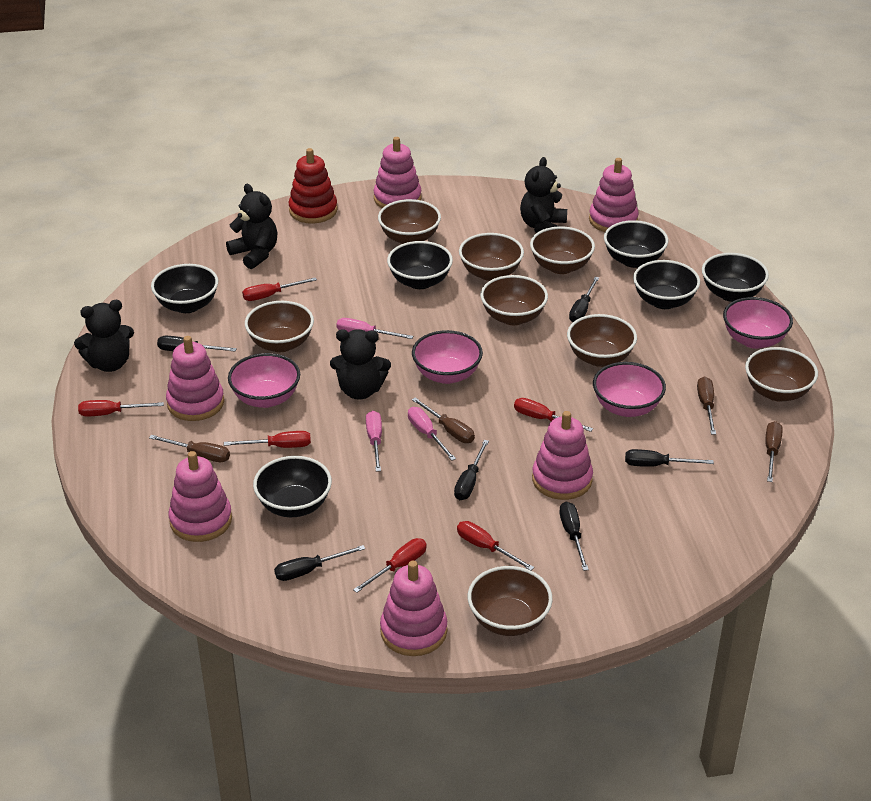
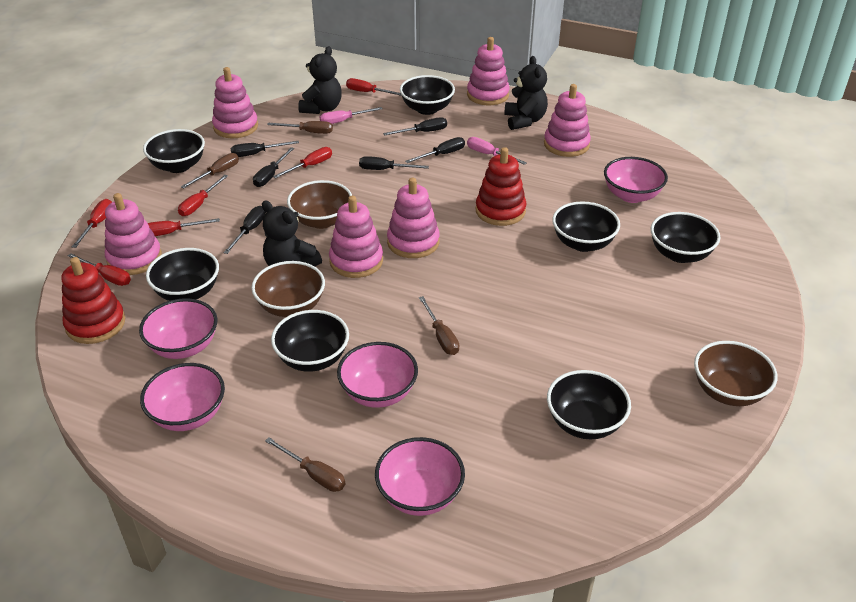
black bowl: [151,264,218,313] [253,456,332,517] [387,241,453,289] [604,220,668,268] [633,260,700,309] [702,253,769,302] = 6 -> [143,129,205,173] [146,248,219,301] [271,310,349,372] [400,75,455,115] [547,370,631,439] [552,201,620,252] [651,212,720,263] = 7
black teddy bear: [74,300,134,372] [226,184,277,269] [330,329,391,400] [520,157,567,233] = 4 -> [262,200,322,266] [298,46,342,114] [504,56,548,130] = 3
brown bowl: [245,301,314,352] [378,199,441,244] [459,233,524,281] [468,566,553,636] [480,275,548,325] [530,227,595,274] [567,314,637,367] [745,347,818,401] = 8 -> [251,261,325,317] [287,180,352,229] [694,341,777,406] = 3
pink bowl: [228,353,300,408] [412,330,483,384] [593,362,666,417] [723,297,793,349] = 4 -> [139,298,217,359] [140,363,225,431] [337,342,418,408] [375,437,465,516] [604,157,668,203] = 5
pink screwdriver: [336,318,413,339] [366,411,382,472] [408,407,456,461] = 3 -> [320,107,383,124] [467,137,527,165] = 2
red stacking toy: [289,148,338,224] = 1 -> [61,257,125,344] [476,147,526,226] = 2

